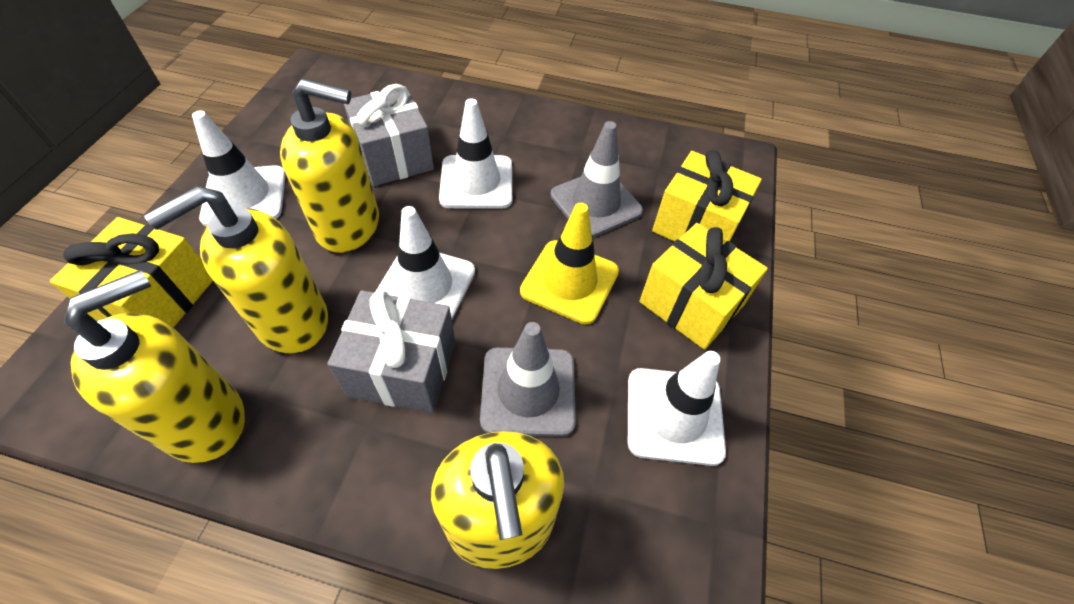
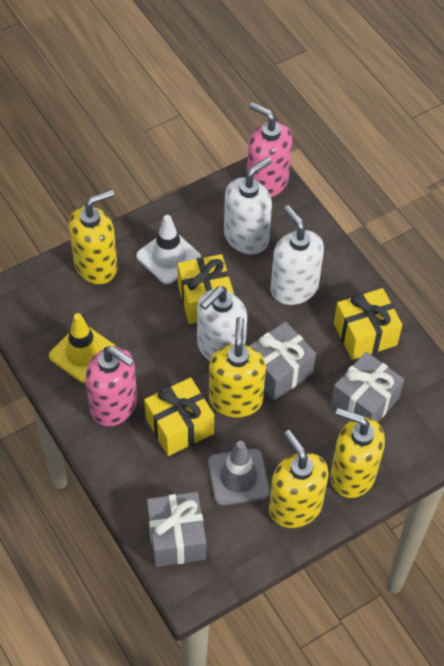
grey gift: [327,290,456,413] [343,84,434,186] = 2 -> [147,492,206,567] [249,322,316,400] [331,352,404,422] = 3
grey traffic cone: [480,322,576,437] [551,121,643,237] = 2 -> [208,441,270,506] = 1
pink soap dispenser: none = 0 -> [85,346,137,427] [247,102,292,197] = 2
white soap dispenser: none = 0 -> [197,286,247,361] [224,157,272,254] [271,205,324,305] = 3
white traffic cone: [192,111,286,226] [375,206,475,320] [439,98,512,209] [628,351,726,466] = 4 -> [136,215,201,284] = 1

